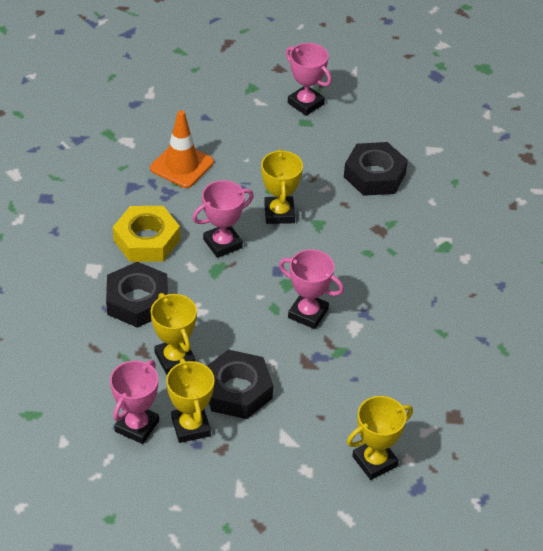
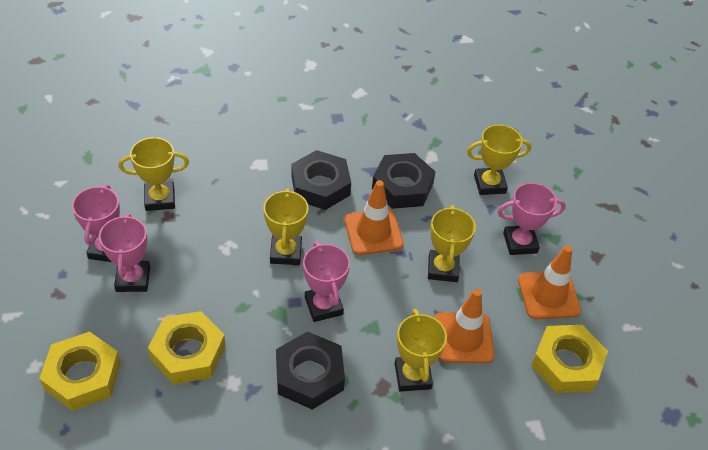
orange traffic cone: [150,110,214,188] = 1 -> [344,180,404,255] [434,289,495,363] [518,245,581,319] = 3
yellow nut: [113,206,180,262] = 1 -> [39,331,121,411] [148,311,226,385] [531,325,608,393] = 3
yellow trophy: [151,293,197,375] [166,359,215,443] [261,149,303,224] [347,396,413,480] = 4 -> [119,137,189,211] [264,188,309,265] [395,309,447,392] [428,205,476,282] [467,125,531,195] = 5

